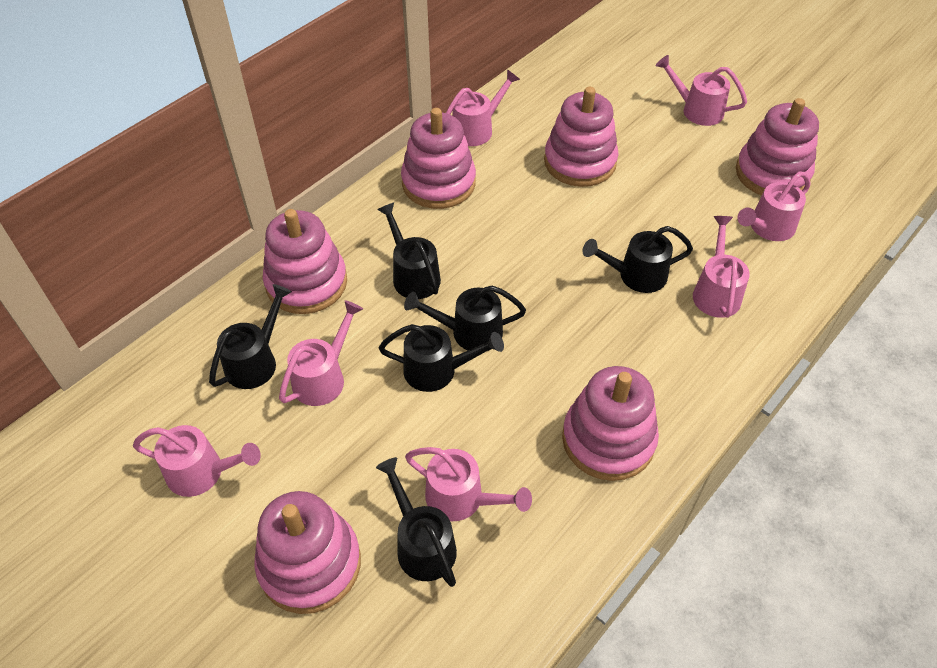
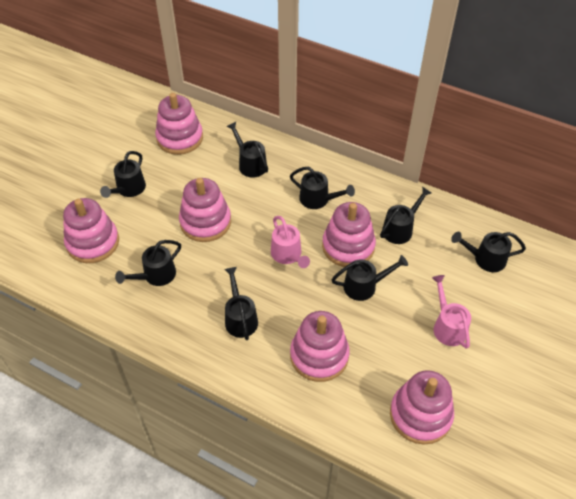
black watering can: [209,284,292,389] [376,457,457,587] [377,203,441,299] [379,324,504,392] [404,285,526,351] [582,226,693,293] = 6 -> [100,151,146,198] [115,240,181,286] [224,267,258,340] [226,122,268,178] [290,167,355,209] [331,255,408,301] [380,187,431,244] [451,232,526,272] = 8
pink watering can: [133,425,261,497] [279,300,363,406] [405,447,532,521] [446,69,520,146] [656,55,747,126] [693,216,750,318] [738,172,810,241] = 7 -> [271,216,310,268] [432,275,471,349] = 2

